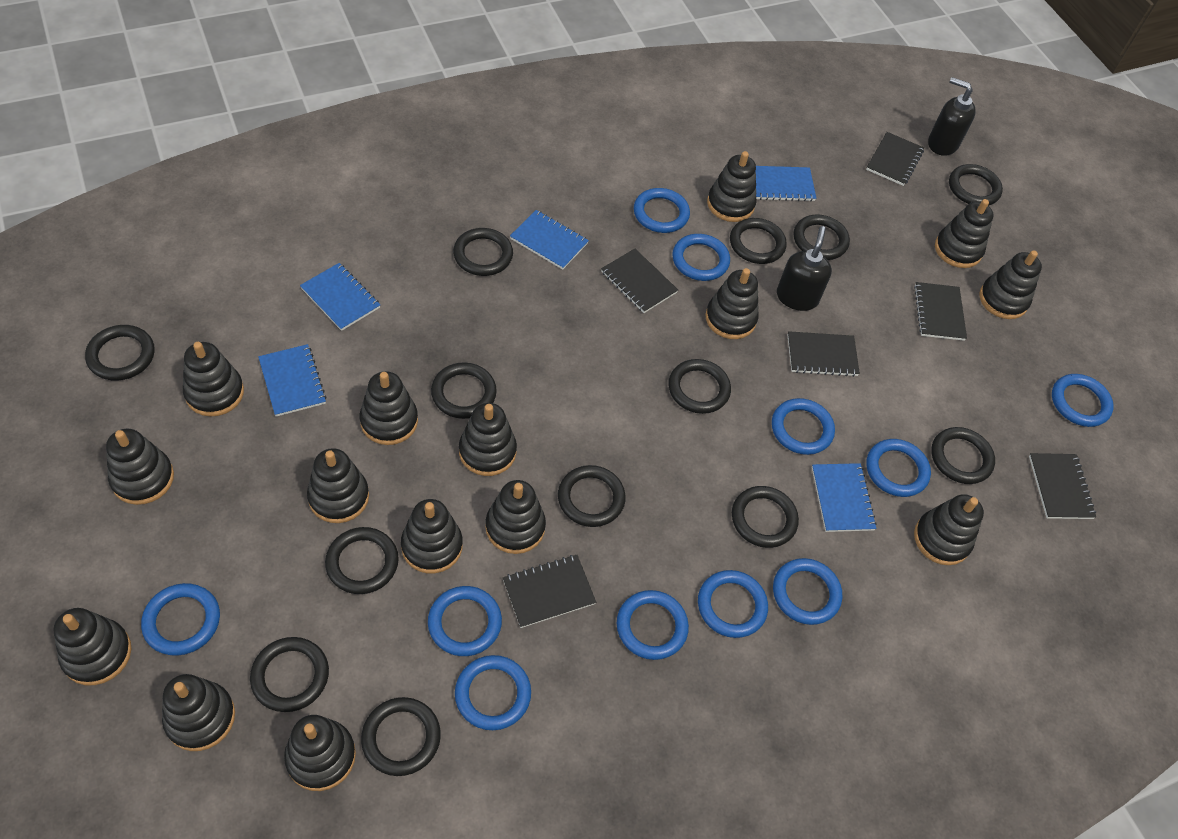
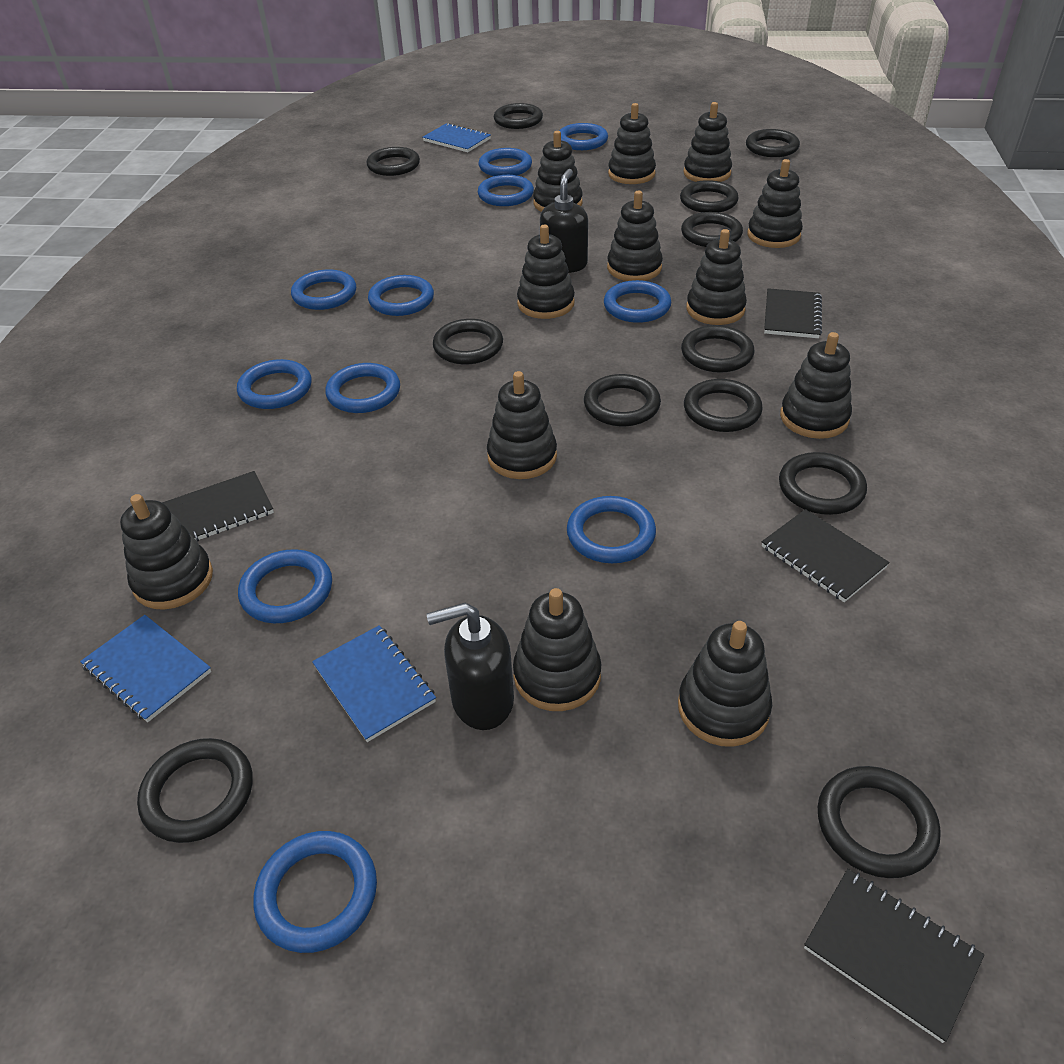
black notebook: [503,555,596,628] [601,249,678,313] [787,331,860,377] [866,132,924,186] [914,282,967,341] [1029,453,1096,519] = 6 -> [163,471,274,541] [762,509,890,602] [764,288,822,338] [804,869,984,1043] = 4
black ring: [85,325,155,381] [250,637,329,712] [325,527,399,594] [361,697,441,776] [431,362,497,419] [453,228,513,276] [558,465,626,527] [669,359,731,414] [730,218,787,264] [732,486,799,548] [794,214,850,260] [931,427,995,484] [949,164,1003,206] = 13 -> [137,738,253,843] [367,147,420,176] [433,319,503,364] [494,103,543,129] [584,374,661,426] [680,180,739,212] [681,212,743,247] [681,325,755,373] [684,379,763,432] [746,129,800,157] [779,452,867,515] [818,766,941,878] = 12
black stacking toy: [53,608,131,685] [106,429,174,505] [162,674,235,751] [183,342,244,417] [284,715,356,791] [307,448,369,523] [359,371,418,445] [401,499,463,573] [459,403,517,476] [485,480,546,554] [705,268,759,339] [707,151,757,222] [914,494,984,565] [935,199,994,268] [979,250,1042,319] = 15 -> [120,494,213,610] [487,371,557,479] [513,588,601,711] [517,225,575,319] [533,131,583,212] [607,191,663,281] [608,103,656,184] [678,621,772,747] [683,102,732,182] [686,229,747,325] [748,159,803,248] [780,332,852,439] = 12
blue notebook: [258,344,327,417] [300,263,380,331] [510,210,589,270] [755,166,816,201] [812,463,877,532] = 5 -> [80,615,211,722] [312,625,436,742] [422,123,491,152] = 3

